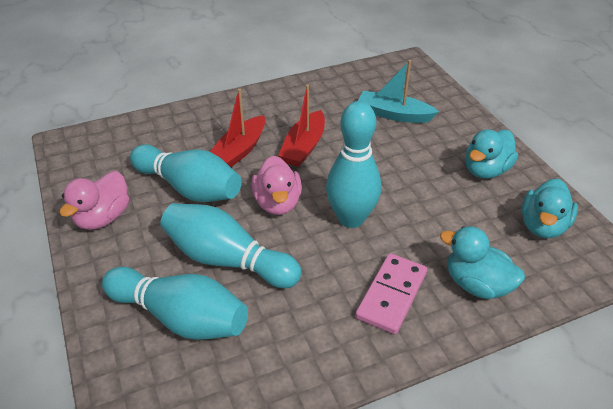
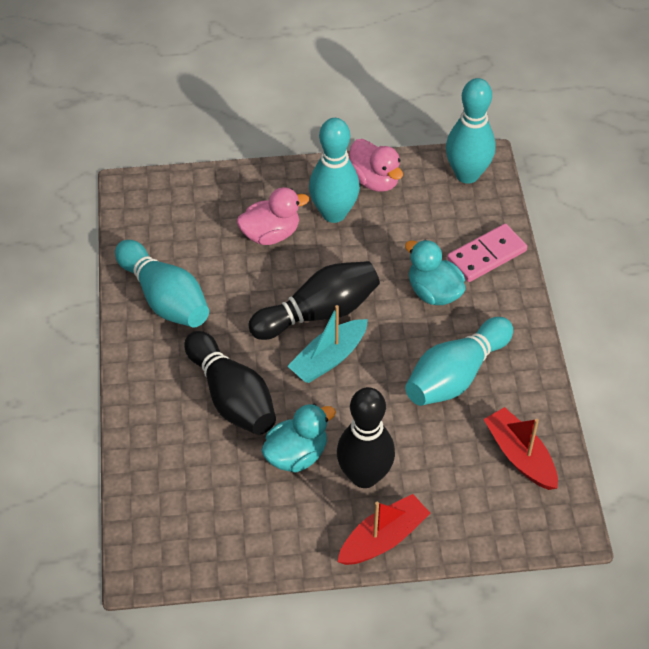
black bowling pin: none = 0 -> [184,331,276,435] [248,261,380,340] [337,387,395,488] = 3
turquoise duck: [440,226,525,299] [465,129,518,179] [521,179,578,239] = 3 -> [261,404,336,473] [405,240,466,305] = 2

